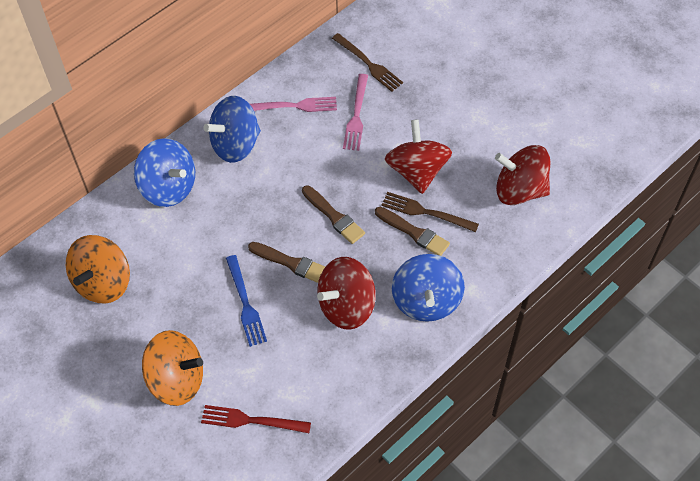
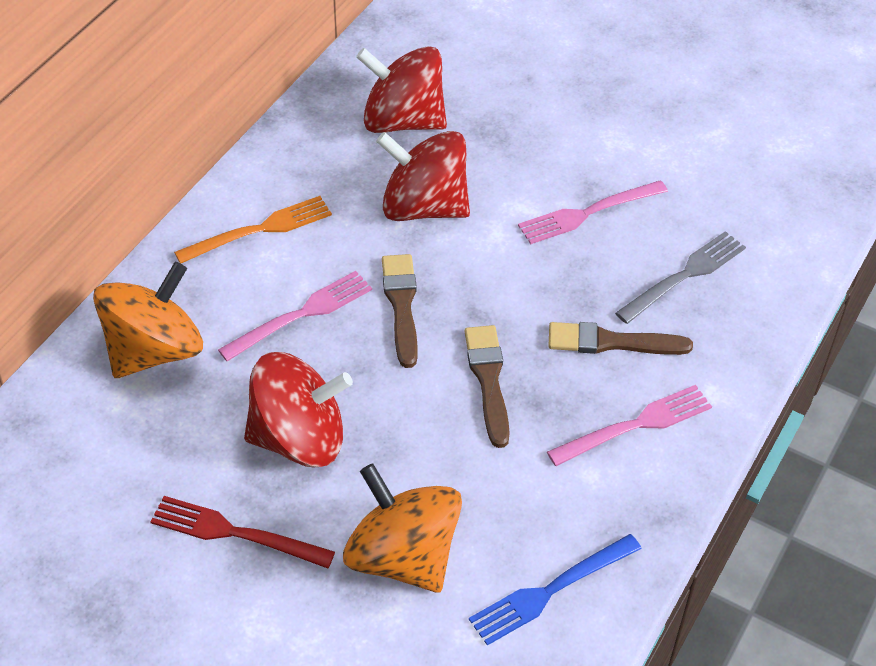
blue spinning top: [134,138,195,207] [203,96,261,163] [391,254,465,322] = 3 -> none = 0
brown fork: [332,33,403,92] [382,192,479,232] = 2 -> none = 0
grey fork: none = 0 -> [615,231,746,324] = 1
orange fork: none = 0 -> [174,196,332,264] = 1
pink fork: [250,97,337,112] [343,74,368,151] = 2 -> [218,271,372,361] [518,180,668,244] [547,385,712,466] = 3

